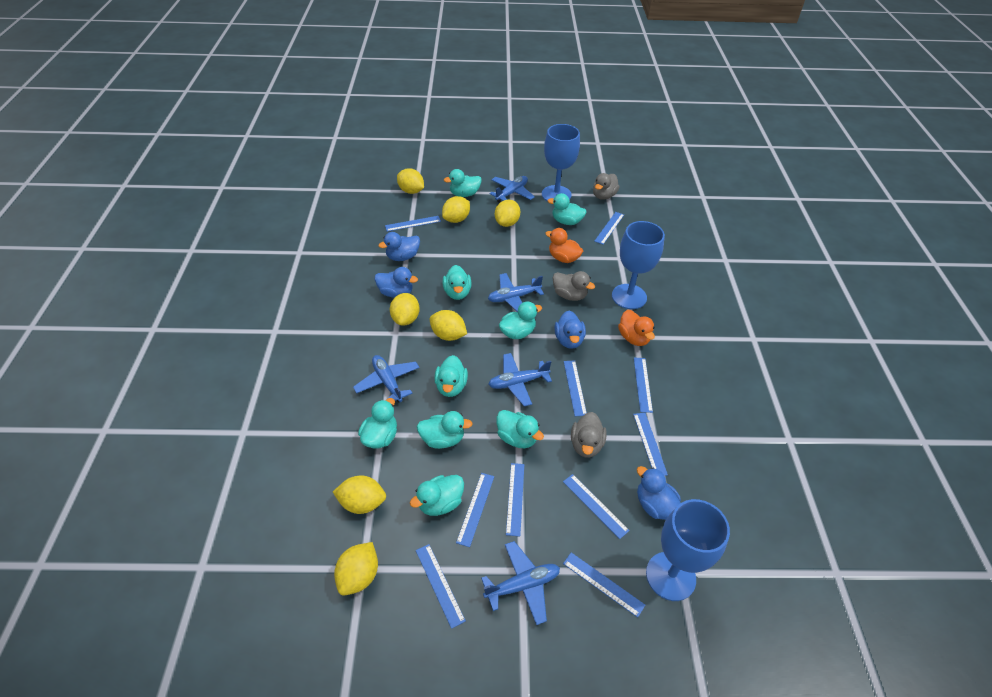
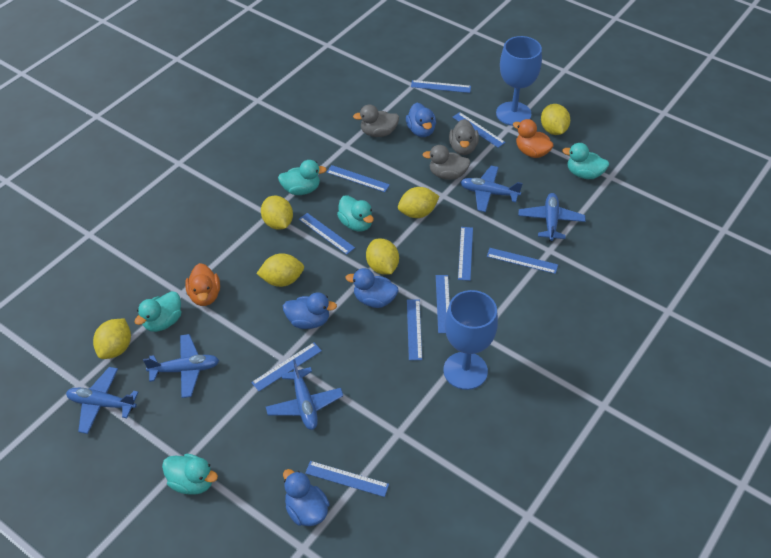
blue goblet: [542,124,580,201] [612,221,665,309] [646,499,730,601] = 3 -> [443,290,498,390] [496,36,542,126] = 2
turquoise duck: [358,398,397,449] [410,475,464,516] [417,411,473,449] [434,355,468,397] [443,265,472,300] [444,169,482,197] [497,410,544,448] [499,302,542,339] [547,193,587,225] = 9 -> [135,291,181,332] [162,454,218,495] [278,160,327,195] [337,195,374,231] [562,143,609,179] = 5
yellow lemon: [333,475,386,514] [334,542,378,596] [390,293,420,325] [397,168,424,194] [430,310,467,341] [442,196,470,223] [495,199,520,227] = 7 -> [93,319,131,359] [256,253,304,287] [261,196,293,230] [366,239,399,274] [398,187,439,218] [541,104,570,135] = 6

